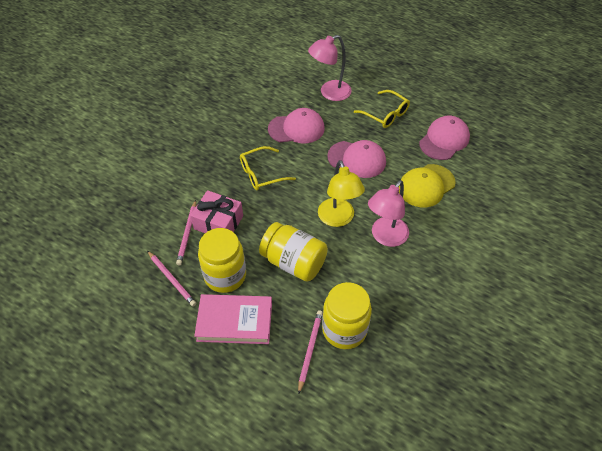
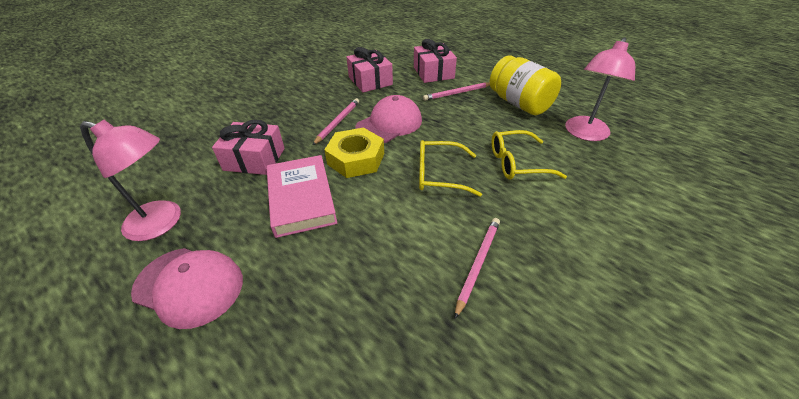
pink cap: [268,108,325,143] [327,140,386,178] [419,116,470,160] = 3 -> [131,248,243,329] [355,95,422,143] = 2
pink gift: [190,190,243,233] = 1 -> [212,119,285,175] [346,47,393,93] [414,39,457,83] = 3
yellow cap: [399,164,456,207] = 1 -> none = 0
yellow jar: [198,228,246,293] [259,222,328,281] [322,282,372,349] = 3 -> [490,56,561,115] = 1
yellow lamp: [318,160,365,227] = 1 -> none = 0
yellow nut: none = 0 -> [324,127,384,178] = 1

